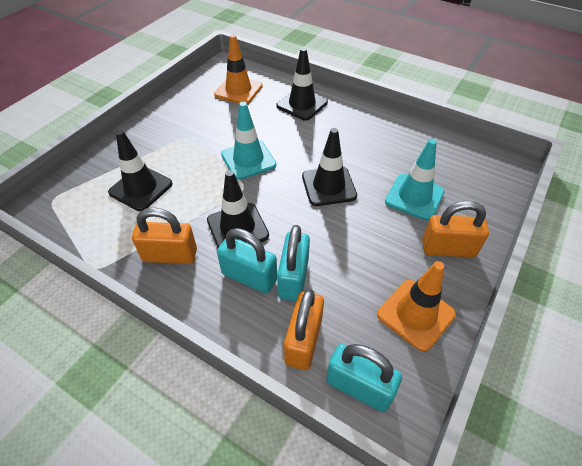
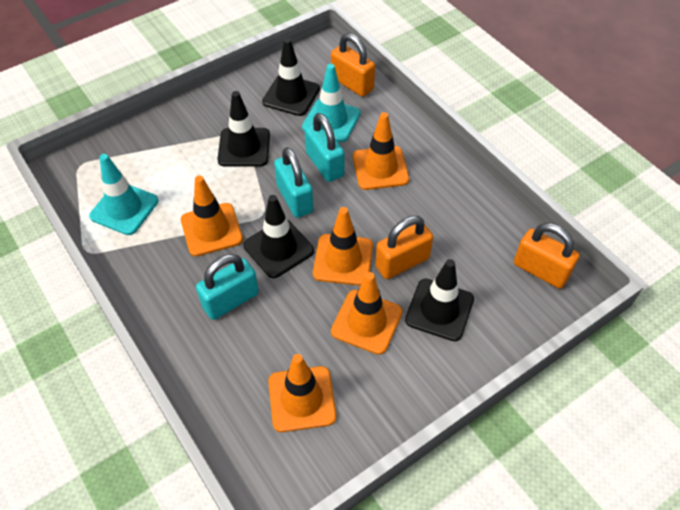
orange traffic cone: [214,34,263,104] [377,261,456,352] = 2 -> [181,176,243,256] [268,354,336,432] [313,207,373,286] [331,272,402,355] [353,112,409,190] = 5

